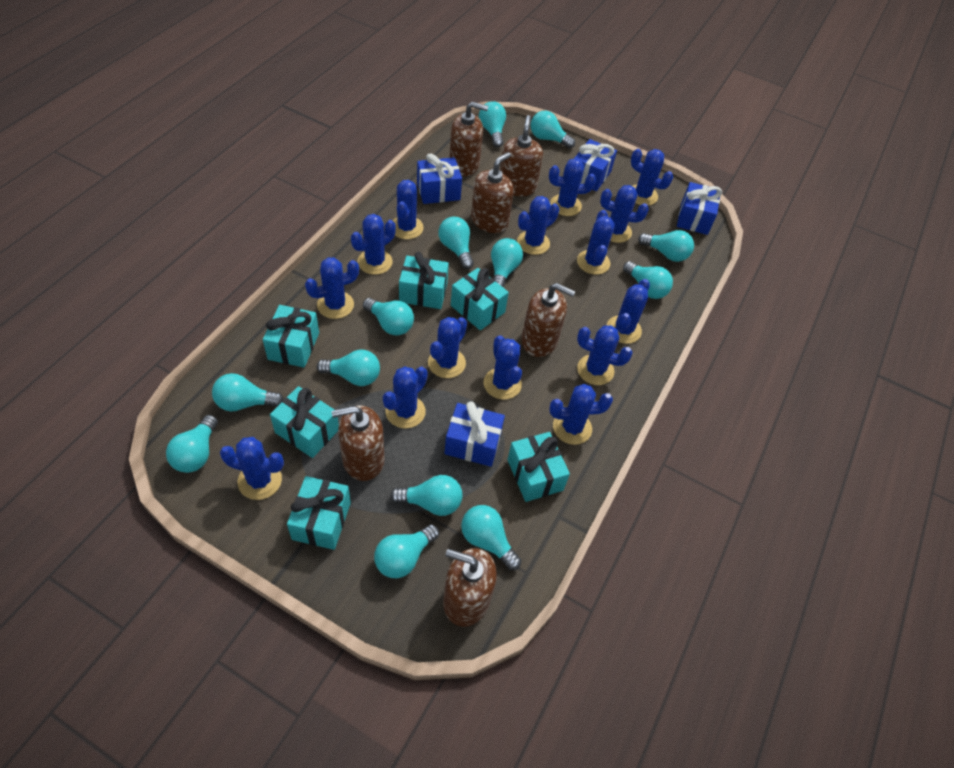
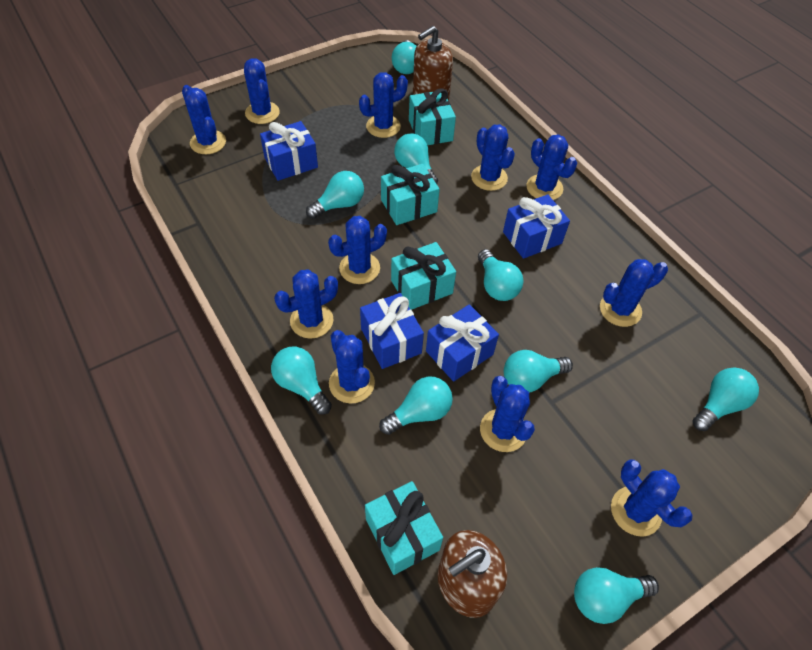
blue cactus: [220,437,284,500] [305,257,359,319] [351,214,396,275] [383,367,428,428] [393,180,424,239] [428,317,467,378] [483,335,522,400] [517,196,559,255] [549,158,596,216] [549,384,613,445] [577,210,615,275] [577,325,633,385] [600,185,649,243] [607,279,650,344] [631,149,673,206] = 15 -> [182,85,226,154] [244,58,280,124] [274,269,338,339] [328,216,387,284] [329,330,375,403] [359,72,408,138] [471,124,515,191] [480,376,535,452] [526,134,577,200] [600,259,668,327] [611,459,693,537] = 11
brown soap dispenser: [331,405,385,481] [443,548,497,627] [449,102,488,176] [471,152,514,233] [500,115,543,196] [521,283,575,357] = 6 -> [413,26,453,101] [438,530,507,618] = 2
turquoise gift: [263,305,319,368] [270,386,339,458] [287,476,351,550] [399,252,449,309] [451,268,509,330] [507,432,570,502] = 6 -> [365,481,443,575] [381,164,440,225] [391,242,456,310] [409,88,456,145] = 4
turquoise light bulb: [166,415,218,473] [212,373,283,412] [316,349,380,386] [363,298,414,336] [374,524,439,578] [390,475,463,516] [438,217,474,269] [461,505,522,570] [479,101,506,147] [491,238,523,287] [531,111,575,149] [623,261,673,299] [638,230,694,262] = 13 -> [271,347,332,415] [306,171,364,219] [379,377,453,435] [392,40,417,74] [394,133,438,184] [478,249,523,301] [504,350,573,393] [574,567,659,624] [693,368,759,431] = 9

